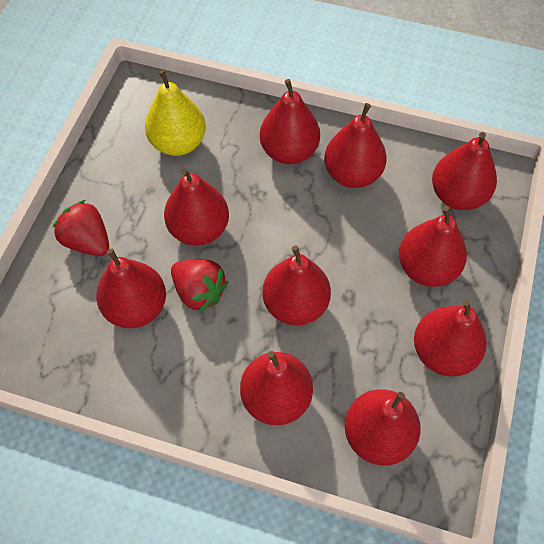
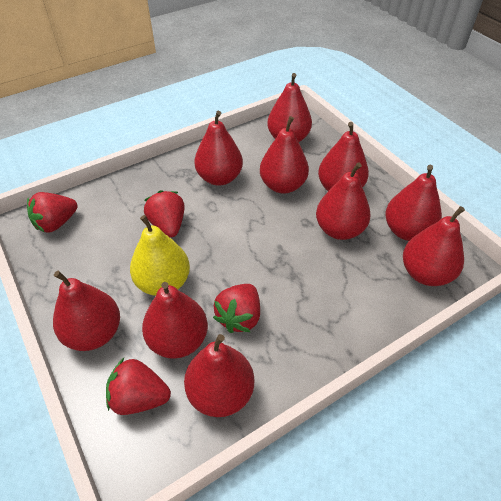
red strawberry: [53,200,109,256] [171,259,228,313] = 2 -> [27,192,78,233] [106,358,171,415] [144,190,185,237] [213,284,260,333] = 4

